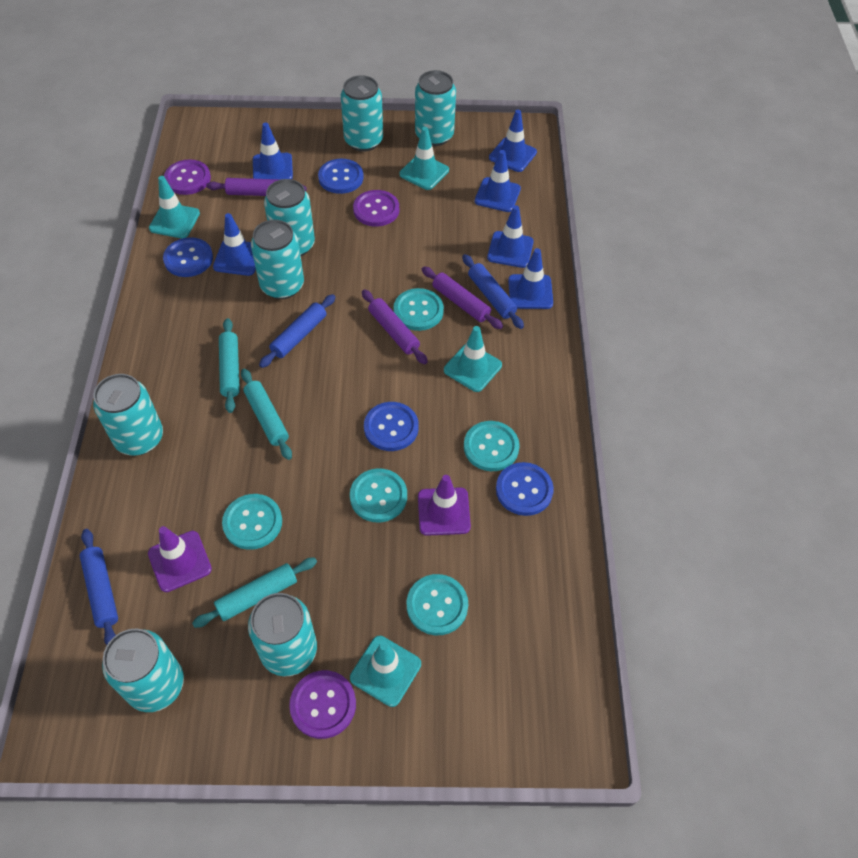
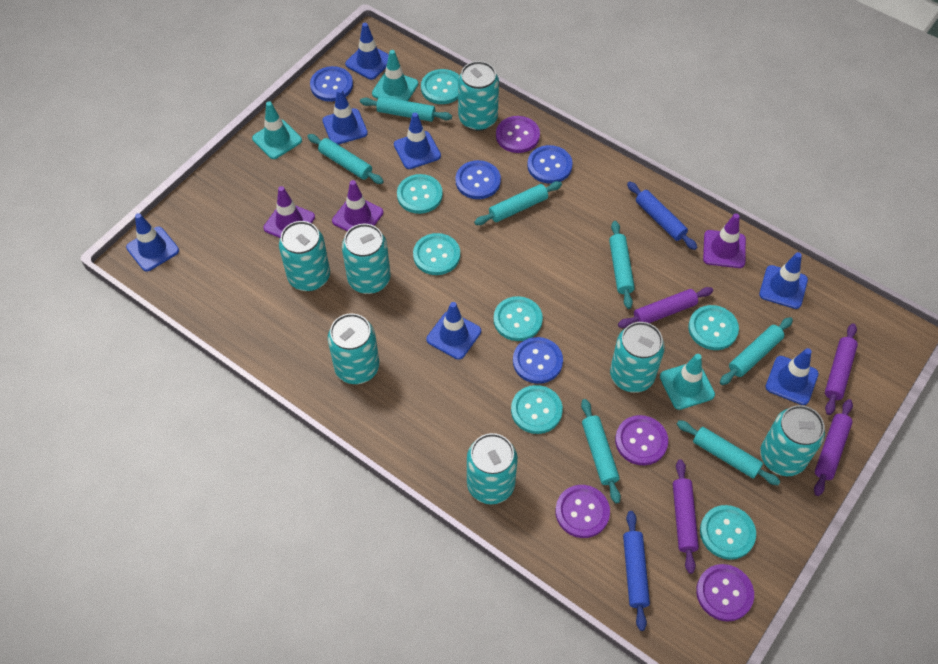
blue rolling pin: [80,529,118,645] [259,294,335,368] [462,254,524,329] = 3 -> [623,511,650,631] [627,181,697,250] = 2
blue traffic cone: [213,213,256,276] [253,122,293,179] [475,150,521,212] [487,205,534,268] [489,110,537,172] [508,248,553,309] = 6 -> [126,213,179,272] [322,89,368,145] [345,23,389,80] [394,113,441,169] [427,302,481,360] [759,252,808,309] [766,348,819,405] = 7
purple button: [164,160,211,195] [289,670,356,739] [353,190,399,227] = 3 -> [496,116,540,153] [555,485,610,538] [615,415,668,465] [696,564,754,622] = 4
purple rolling pin: [206,178,307,196] [362,289,428,364] [422,267,503,329] = 3 -> [618,287,713,328] [673,459,699,574] [814,399,853,496] [825,324,858,415] = 4
purple traffic cone: [148,526,212,592] [418,475,471,536] = 2 -> [264,186,315,238] [332,180,383,231] [703,214,746,268] = 3
turquoise button: [222,494,282,550] [350,469,407,522] [393,288,444,331] [407,574,468,635] [464,421,520,471] = 5 -> [397,174,443,214] [413,233,460,275] [421,69,459,104] [494,296,543,341] [511,385,563,434] [688,305,739,350] [700,505,756,560] = 7
turquoise rolling pin: [192,558,317,628] [219,318,240,413] [241,369,292,460] = 3 -> [307,134,384,184] [360,96,452,122] [474,181,562,225] [581,399,621,504] [609,221,635,309] [677,420,780,485] [720,317,793,385] = 7
turquoise traffic cone: [149,176,200,238] [350,636,421,707] [399,127,449,190] [444,326,502,392] = 4 -> [252,101,302,159] [372,50,418,101] [660,354,715,410] = 3

